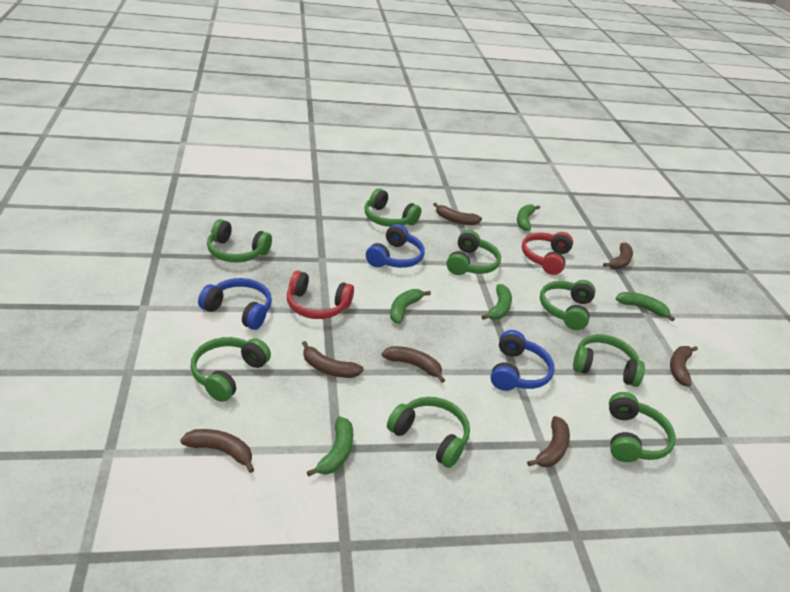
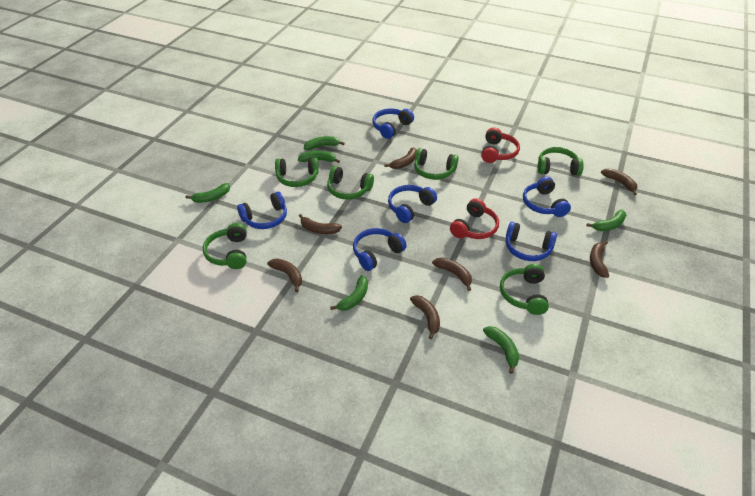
blue headphones: [198,278,272,330] [366,224,425,268] [491,330,554,391] = 3 -> [237,192,287,229] [353,228,406,271] [372,109,414,139] [388,185,437,223] [506,222,557,261] [523,177,571,217] = 6
green banana: [307,416,353,477] [390,289,431,324] [482,284,512,320] [517,204,540,231] [616,292,675,321] = 5 -> [186,183,230,203] [298,151,340,163] [304,136,345,150] [330,275,368,311] [483,326,519,374] [586,209,626,231] = 6
green headphones: [191,337,271,402] [207,219,272,263] [365,188,421,227] [387,397,470,468] [447,230,501,275] [540,280,595,330] [573,334,645,387] [609,392,676,462] = 8 -> [203,223,247,269] [275,157,319,187] [327,166,374,200] [414,148,459,180] [500,264,549,315] [538,147,584,176] = 6

